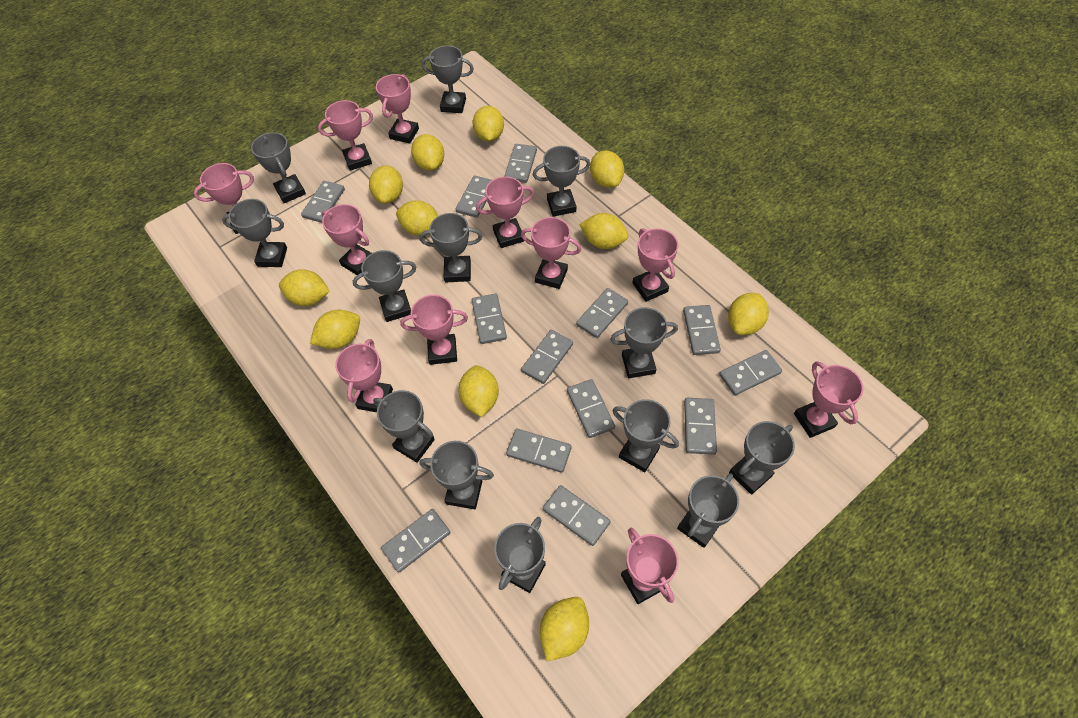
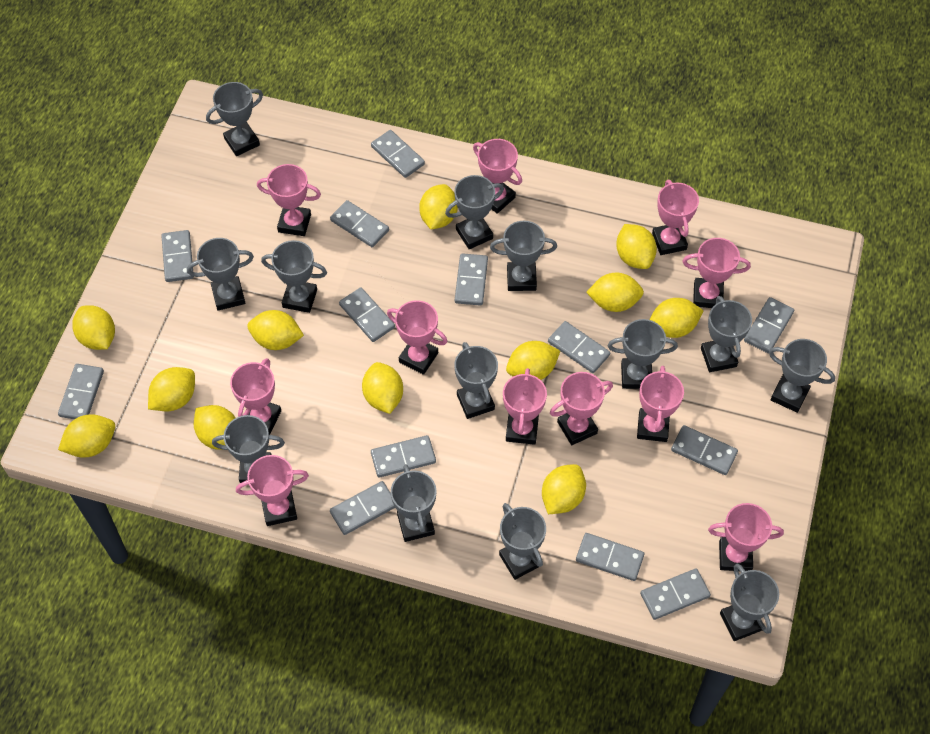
yellow lemon: [279,269,330,306] [310,310,360,349] [369,165,403,204] [396,200,438,236] [411,134,444,171] [458,365,499,417] [472,106,504,142] [540,597,589,661] [579,213,628,249] [590,151,624,188] [728,293,769,335] = 11 -> [58,414,115,458] [72,305,115,350] [148,367,195,411] [194,405,235,450] [247,310,304,350] [362,362,403,414] [419,184,458,230] [506,341,560,380] [542,464,586,514] [586,272,644,312] [616,224,657,269] [650,298,704,338] = 12

